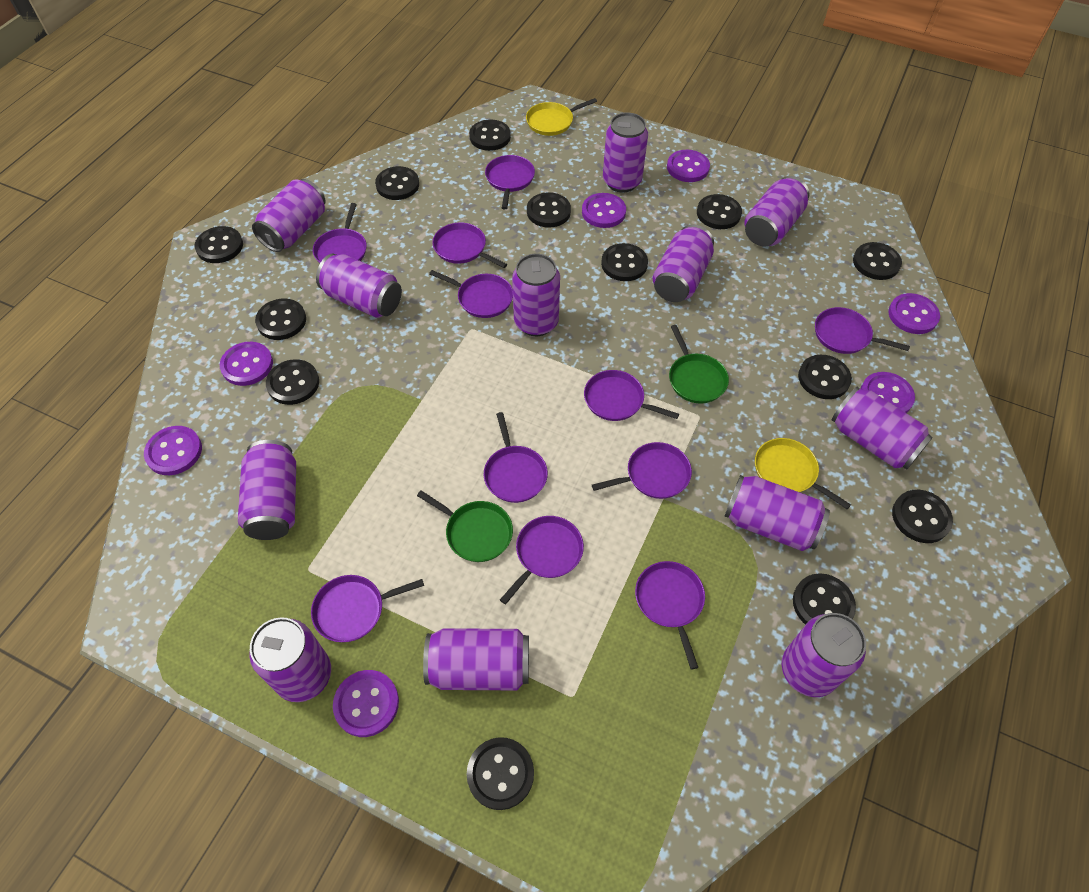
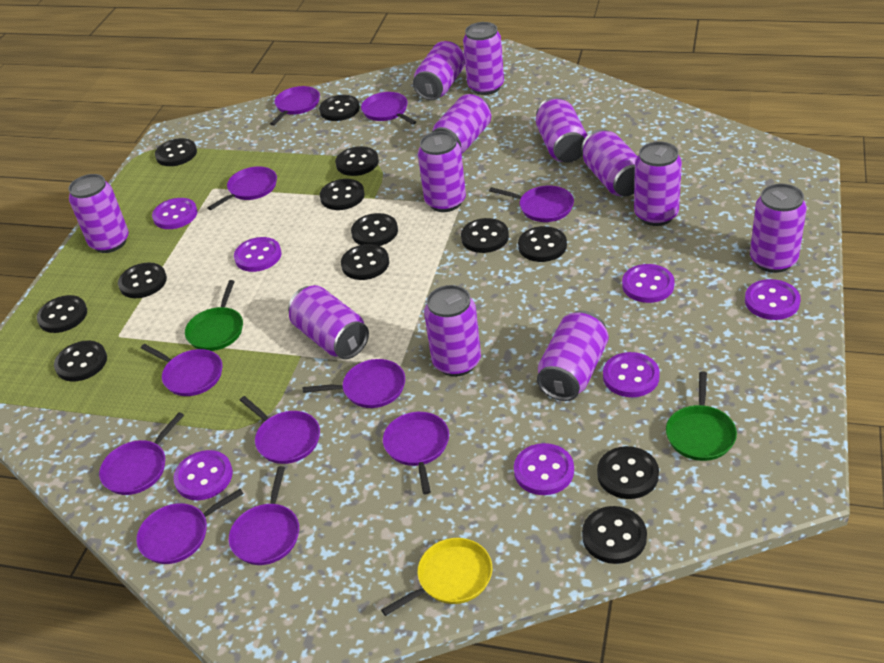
yellow pan: [526,98,597,136] [755,438,851,509] = 2 -> [381,538,492,616] = 1

